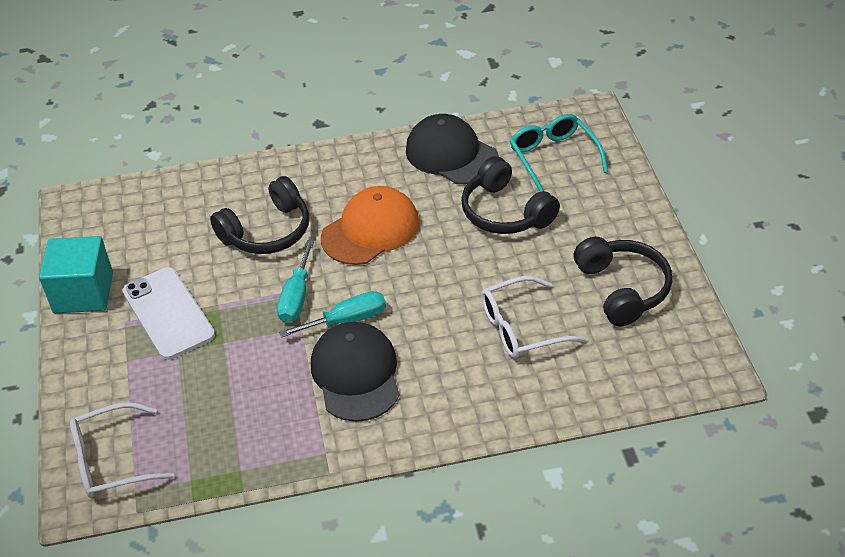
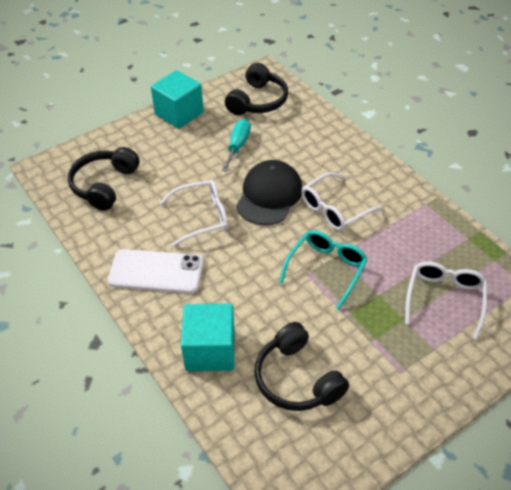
black cap: [311,322,400,422] [406,114,499,184] = 2 -> [236,160,302,225] = 1
orange cap: [321,186,419,265] = 1 -> none = 0
turquoise cube: [39,236,113,313] = 1 -> [151,70,204,129] [181,304,235,371] = 2
turquoise screwdriver: [277,240,314,323] [279,291,386,337] = 2 -> [222,119,251,172] = 1
white glasses: [70,403,175,498] [481,276,586,359] = 2 -> [160,180,228,247] [301,172,383,231] [405,261,487,339] = 3

